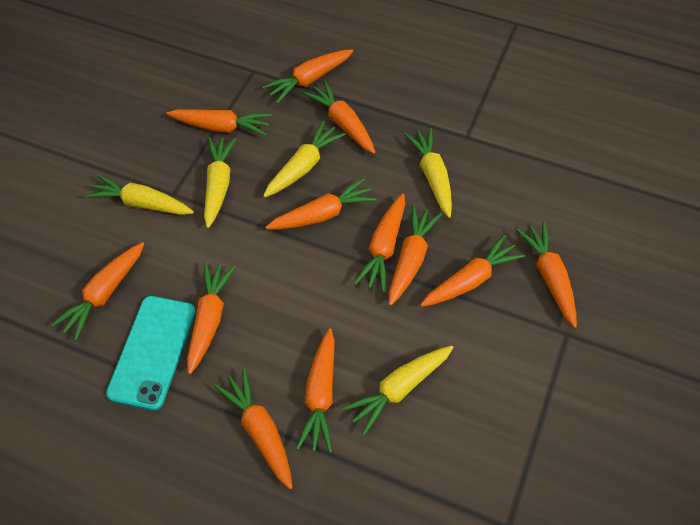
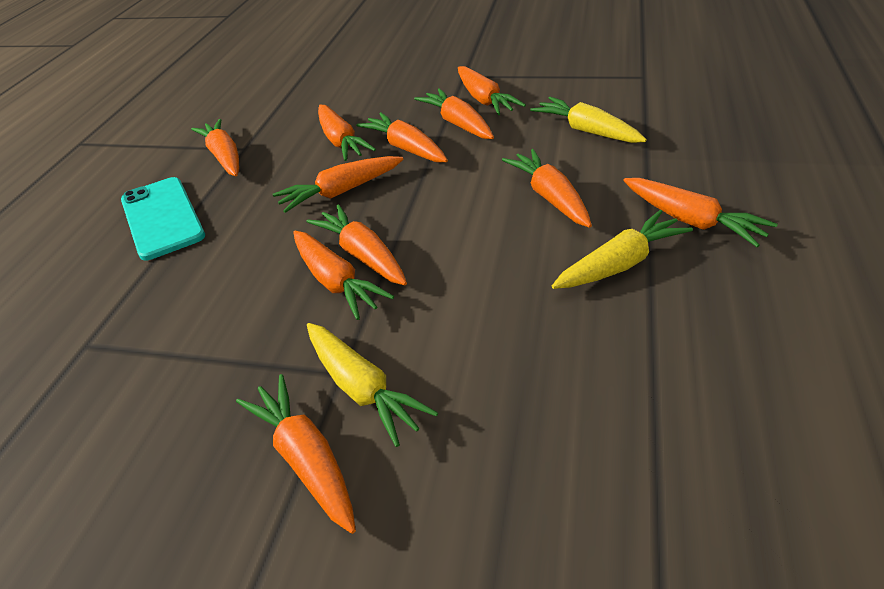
orange carrot: [52,242,144,341] [166,109,272,136] [187,262,236,374] [214,369,293,489] [262,49,353,104] [265,178,377,230] [296,328,335,453] [303,81,376,154] [354,193,405,292] [389,205,442,306] [420,234,525,307] [516,222,577,328] = 12 -> [191,119,239,176] [236,374,356,534] [273,156,404,213] [293,231,394,320] [306,204,407,285] [318,105,376,161] [356,112,448,162] [414,88,494,139] [458,66,526,115] [502,149,592,228] [623,178,778,247] = 11
yellow carrot: [84,174,194,215] [204,137,237,228] [263,121,345,198] [342,346,454,435] [404,127,452,218] = 5 -> [307,323,438,447] [530,97,647,143] [552,210,693,289] = 3

